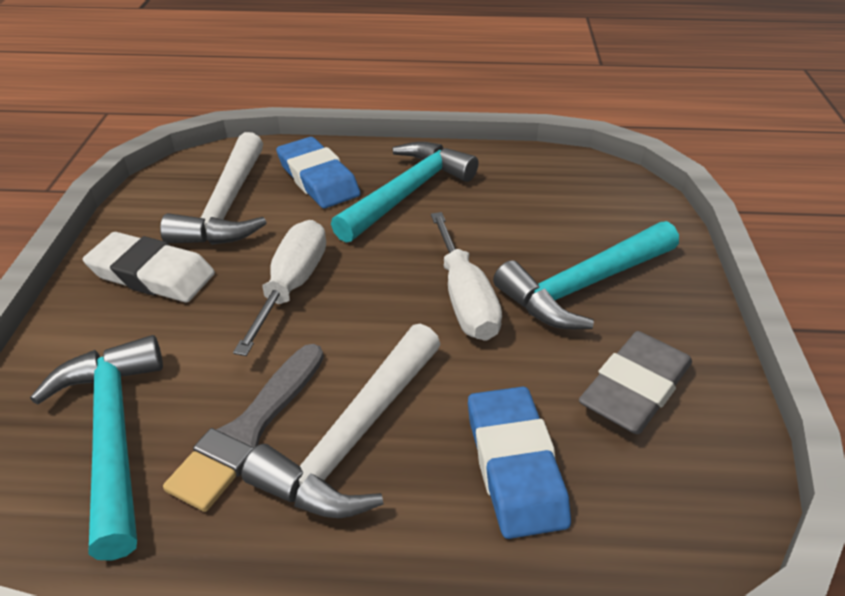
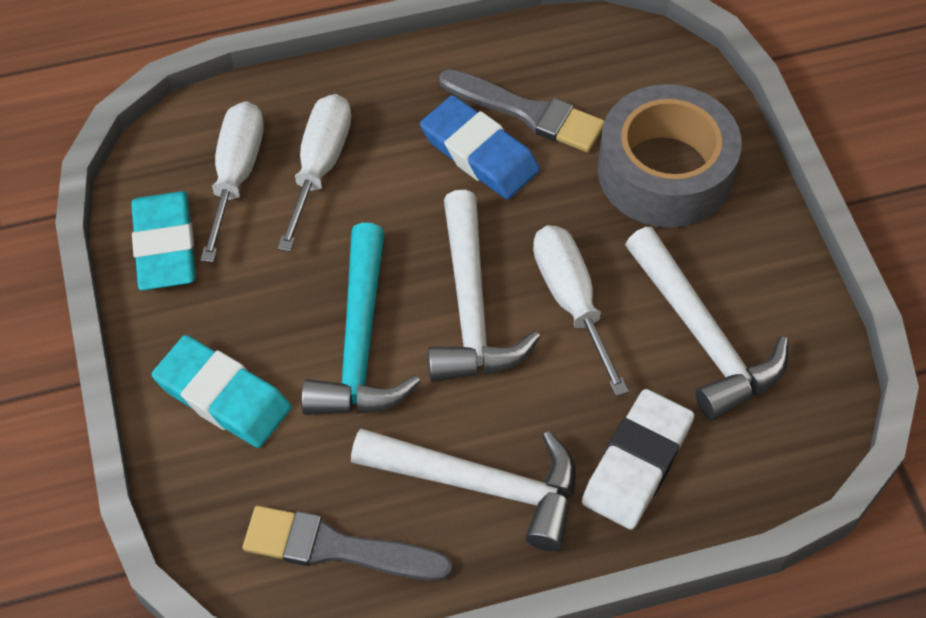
blue eraser: [276,137,361,208] [468,386,571,539] = 2 -> [420,95,540,199] = 1
grey brush: [163,344,324,512] = 1 -> [243,506,452,581] [439,69,604,152] = 2
grey eraser: [579,331,692,434] = 1 -> none = 0
grey tape: none = 0 -> [598,84,742,228] = 1
turquoise eraser: none = 0 -> [131,191,196,291] [152,335,291,448] = 2
turquoise hammer: [30,335,163,561] [331,142,479,243] [493,221,679,329] = 3 -> [301,223,421,415] = 1
white hammer: [160,132,267,245] [241,324,441,519] = 2 -> [351,428,576,551] [428,190,540,382] [625,227,788,420] = 3
white screwdriver: [233,220,326,356] [431,212,502,341] = 2 -> [201,101,264,263] [277,94,351,252] [533,225,629,396] = 3

